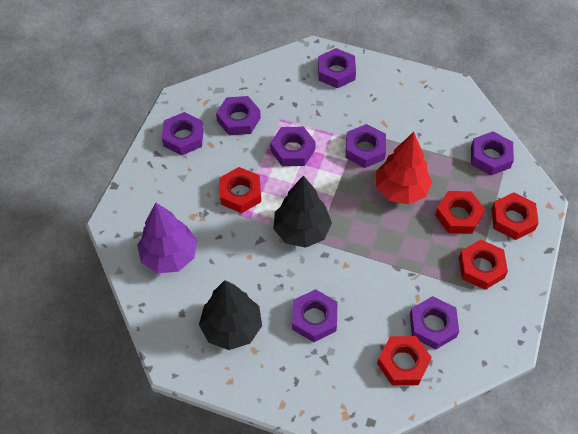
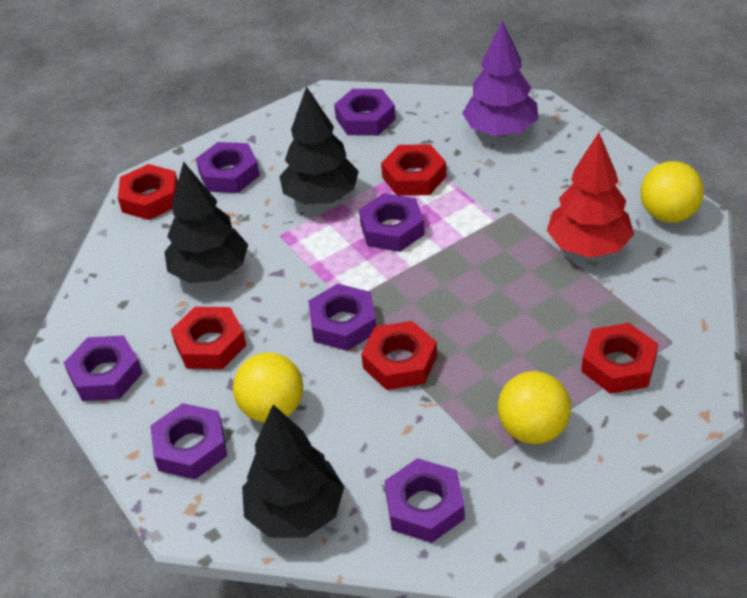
black tree: [199,280,262,350] [273,175,332,248] = 2 -> [164,161,248,283] [242,405,344,538] [279,86,359,204] = 3
purple nut: [162,112,204,156] [216,96,261,135] [270,127,316,166] [292,289,337,342] [318,48,356,88] [346,124,386,168] [410,296,459,350] [471,131,514,175] = 8 -> [64,335,143,401] [150,403,227,479] [196,142,260,193] [308,284,376,351] [334,89,396,136] [359,193,425,252] [385,458,465,543] = 7
yellow ball: none = 0 -> [233,352,303,422] [498,371,571,444] [641,161,704,223] = 3

